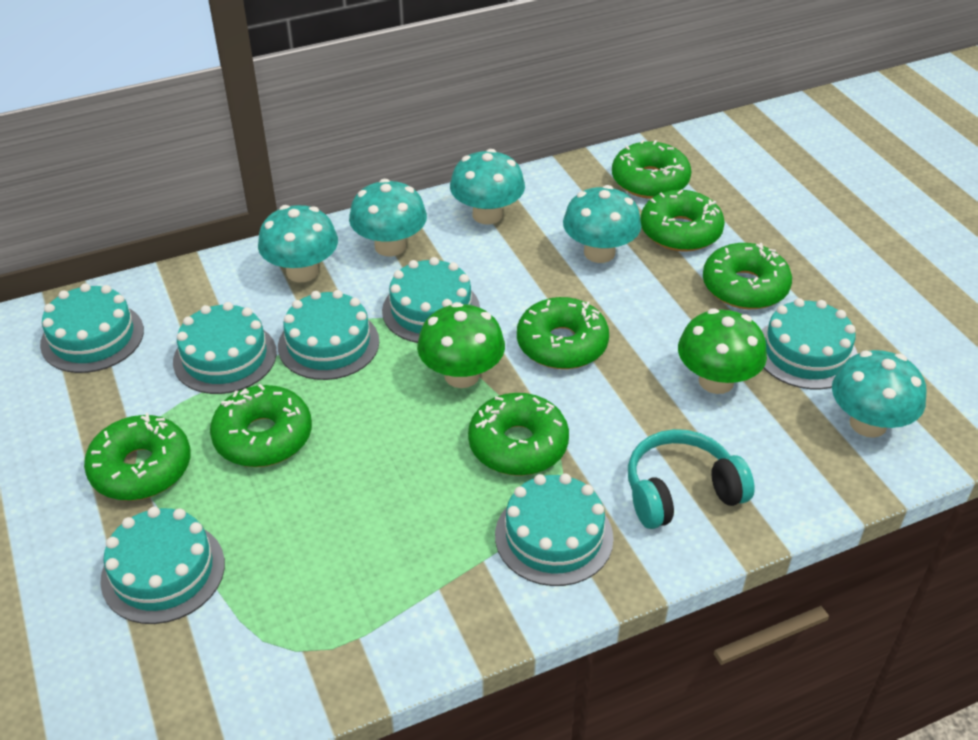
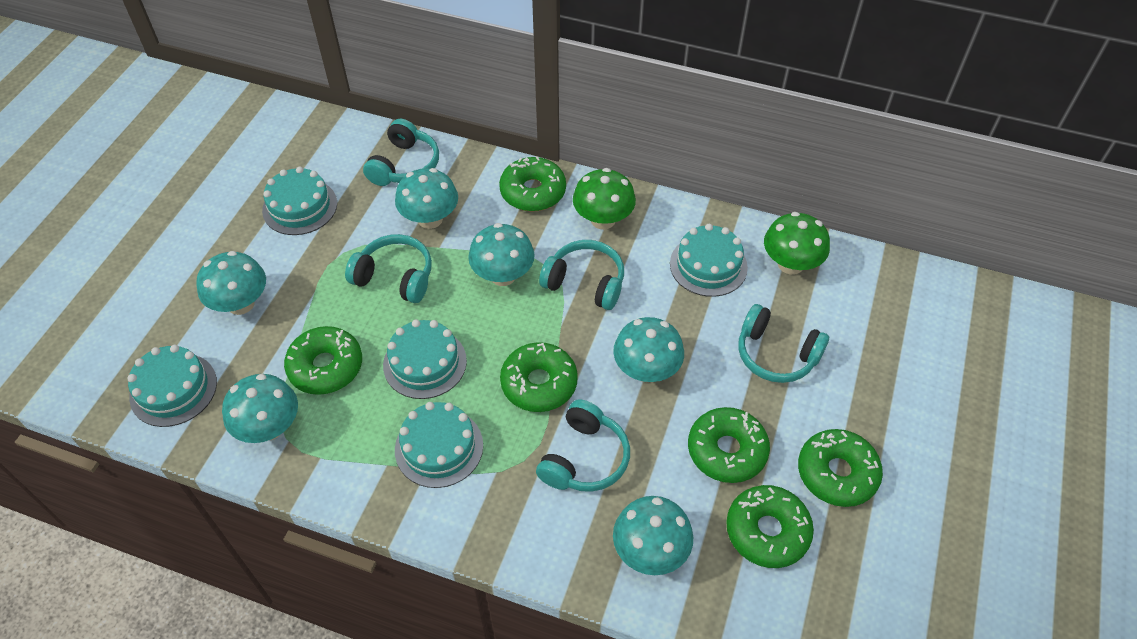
green donut: [84,413,191,501] [210,384,312,467] [468,393,569,476] [517,297,609,369] [612,140,691,199] [640,190,725,252] [703,243,792,309] = 7 -> [284,326,362,395] [499,156,566,212] [500,342,578,412] [688,407,770,483] [726,485,814,568] [798,429,883,507] = 6
turquoise cake: [40,283,144,373] [100,507,225,624] [173,302,277,394] [278,290,379,380] [382,257,480,343] [495,473,614,586] [762,298,858,389] = 7 -> [127,345,217,427] [262,166,337,235] [383,319,467,399] [395,402,483,488] [670,224,748,297] = 5
turquoise headphones: [628,429,755,529] = 1 -> [345,234,432,303] [363,119,439,186] [536,399,630,492] [539,240,624,310] [738,304,829,383] = 5
turquoise mushroom: [258,205,338,282] [349,179,427,257] [450,149,525,224] [563,185,641,263] [832,350,927,438] = 5 -> [196,251,266,315] [222,374,298,443] [395,168,458,229] [468,223,534,286] [613,317,684,382] [613,496,693,575] = 6

